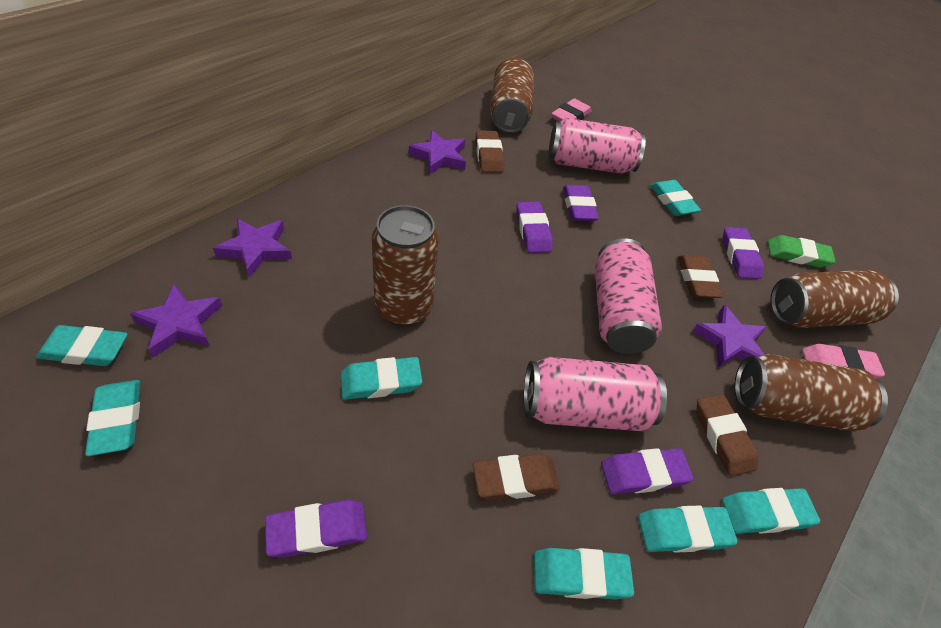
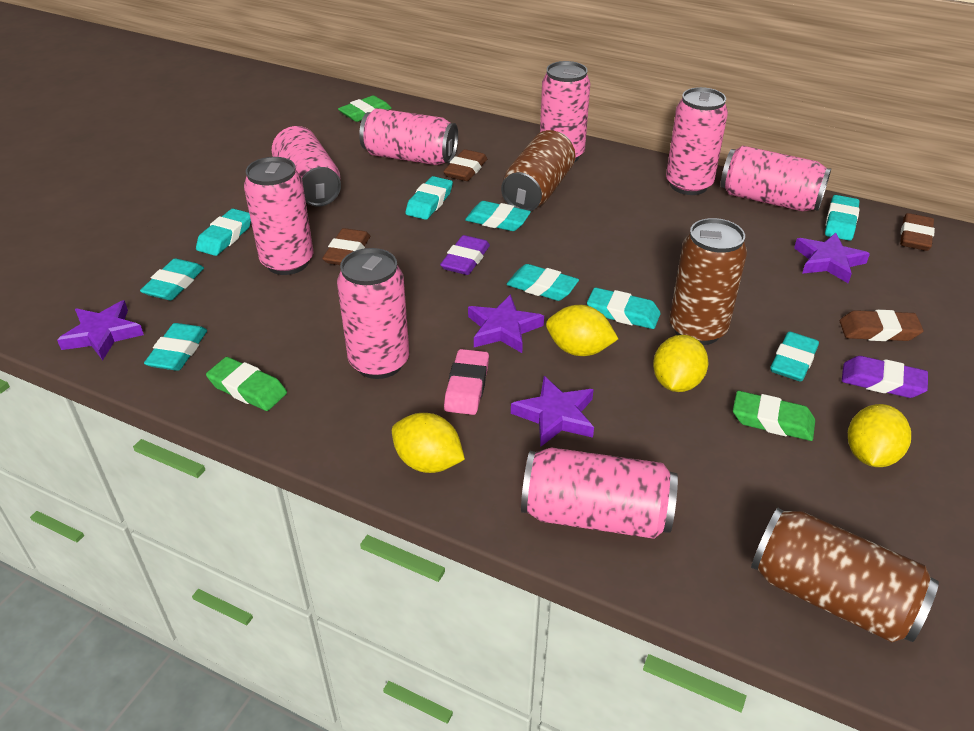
brown can: [372,205,439,326] [490,58,534,133] [734,354,888,432] [770,270,899,328] = 4 -> [501,130,575,211] [669,218,747,345] [751,508,939,642] = 3
green eraser: [768,235,836,268] = 1 -> [206,357,287,411] [338,95,392,122] [733,391,815,441] = 3
pink can: [524,357,667,431] [549,118,646,174] [595,238,662,354] = 3 -> [244,157,313,275] [272,126,341,207] [337,248,410,379] [359,108,458,165] [521,447,678,539] [540,61,590,162] [666,87,728,195] [720,146,831,212] = 8
pink eraser: [551,98,591,122] [802,344,885,379] = 2 -> [444,349,489,415] = 1
purple eraser: [265,500,367,558] [517,202,553,253] [563,185,599,221] [601,448,693,494] [723,227,764,279] = 5 -> [440,235,490,275] [842,356,928,398] = 2
turquoise eraser: [36,325,128,366] [85,380,140,456] [341,357,422,400] [534,548,634,600] [638,506,738,553] [650,180,701,216] [722,488,820,534] = 7 -> [140,258,204,300] [144,323,207,371] [196,209,251,256] [405,176,453,220] [465,201,531,231] [507,264,579,301] [587,288,661,329] [770,331,819,382] [825,195,860,241] = 9
yellow lemon: none = 0 -> [392,413,465,473] [546,305,618,356] [653,335,708,392] [848,404,911,467] = 4

